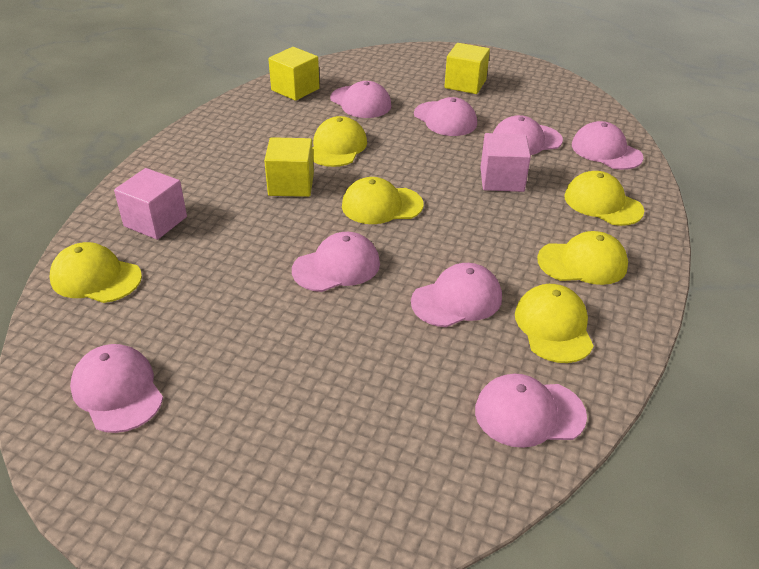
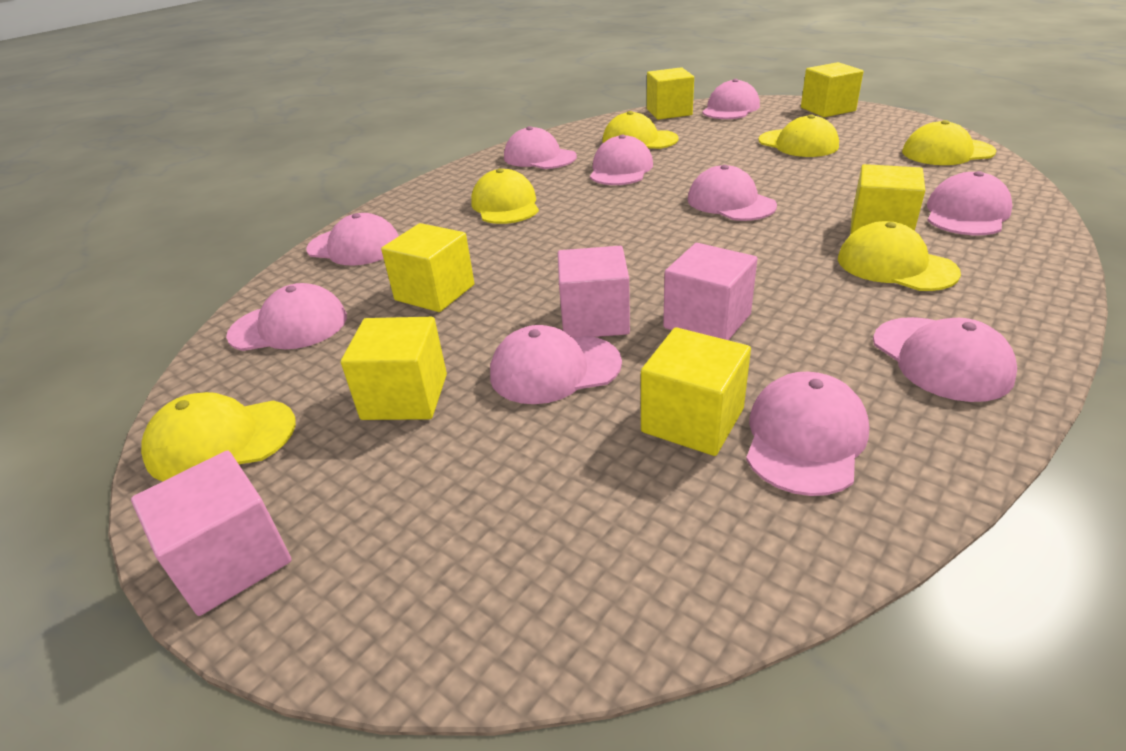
pink cap: [70,344,163,433] [292,232,380,292] [330,81,391,118] [411,263,502,327] [414,97,477,136] [475,374,587,448] [493,115,563,155] [572,121,644,170] = 8 -> [226,283,347,351] [306,213,399,266] [490,325,622,404] [504,126,577,169] [590,135,653,185] [687,165,777,221] [702,79,760,119] [746,372,869,496] [873,317,1017,402] [927,171,1013,235] = 10
pink cube: [114,168,187,240] [480,133,531,192] = 2 -> [131,451,291,616] [558,246,630,338] [663,243,757,340] = 3
yellow cube: [264,137,314,197] [268,47,320,101] [444,43,490,94] = 3 -> [341,317,447,420] [381,223,474,312] [641,327,751,456] [647,67,694,120] [801,62,864,117] [850,164,925,235] = 6

